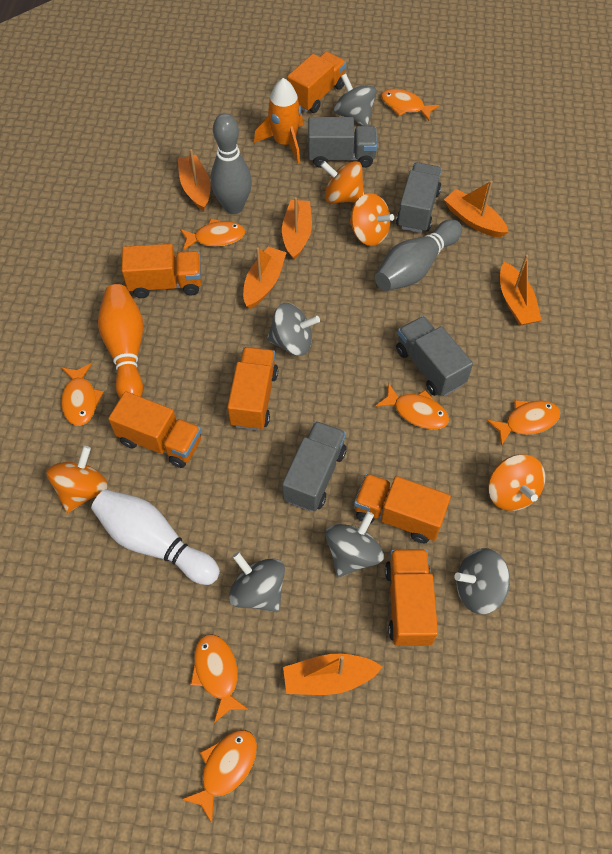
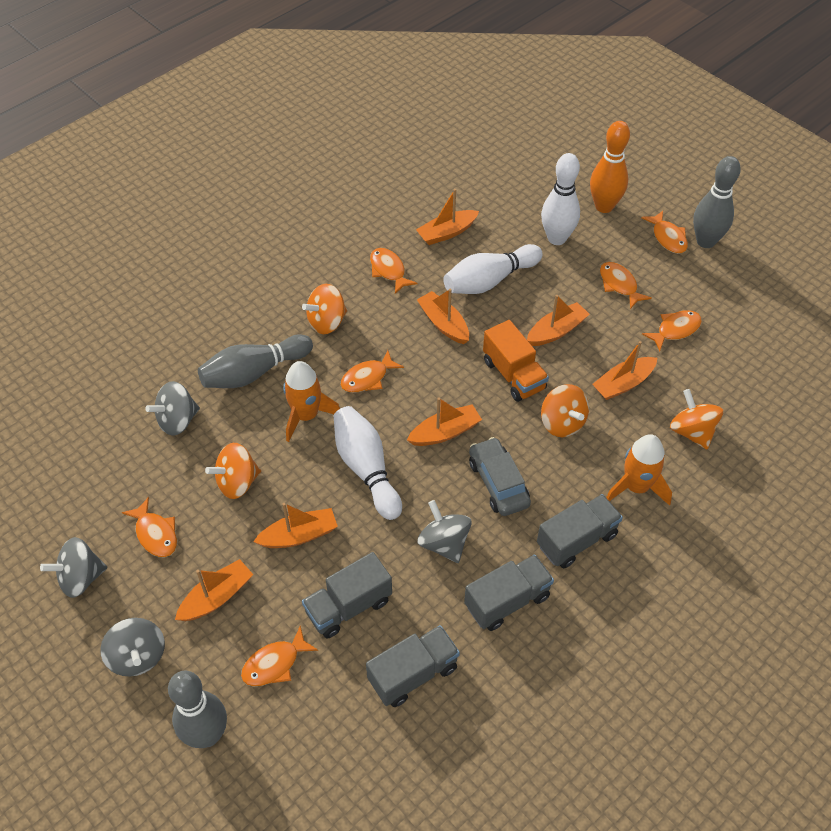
grey bowling pin: [211,113,252,214] [375,219,462,291] = 2 -> [168,671,227,748] [198,334,313,388] [693,156,741,248] = 3
grey car: none = 0 -> [469,437,531,516] = 1
grey spinning top: [229,552,285,612] [267,303,320,356] [326,511,384,577] [334,74,377,126] [454,548,510,614] = 5 -> [40,537,107,598] [100,618,165,676] [145,381,200,436] [418,500,472,563] = 4
orange boat: [178,149,210,211] [243,247,287,309] [282,197,312,260] [283,654,382,695] [444,180,508,238] [500,255,542,326] = 6 -> [175,559,254,621] [253,503,338,548] [407,397,482,446] [416,189,479,245] [417,288,469,344] [527,295,590,346] [592,341,657,400] = 7
orange rocket: [254,78,303,164] = 1 -> [283,361,340,442] [606,434,672,506] = 2
orange truck: [108,391,201,468] [121,244,201,298] [227,347,278,430] [287,52,346,113] [354,473,451,543] [385,549,438,646] = 6 -> [483,320,549,402] = 1
white bowling pin: [91,489,220,585] = 1 -> [334,406,402,520] [443,244,543,294] [541,153,580,245] = 3

